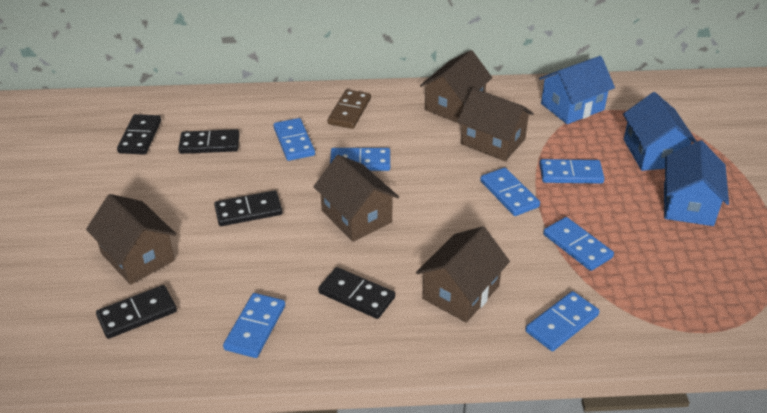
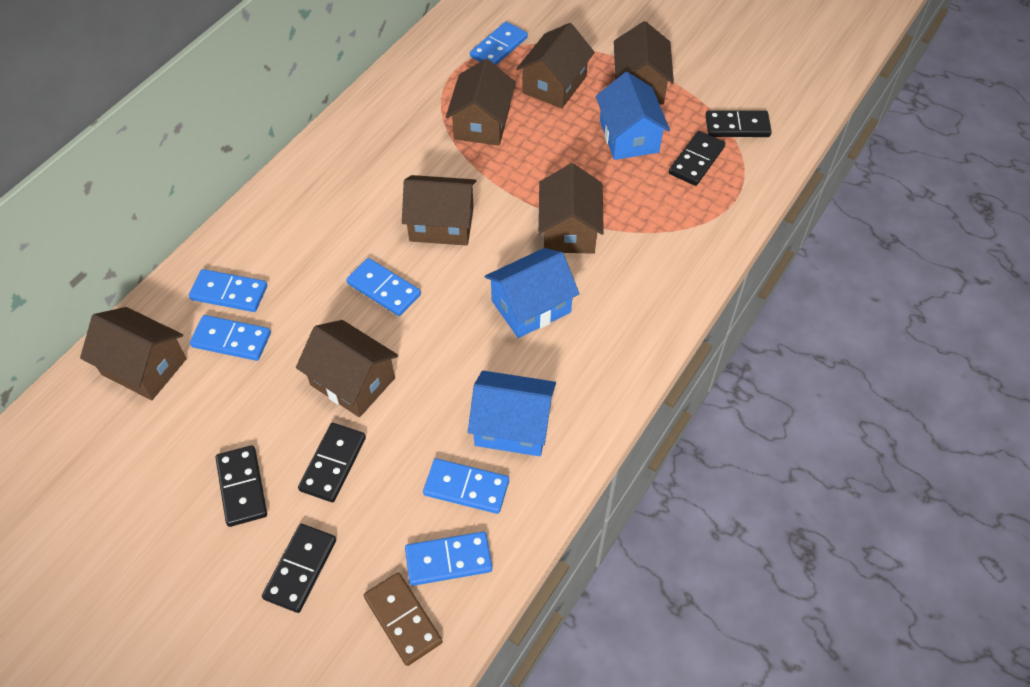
blue domino: [223,293,285,358] [274,118,315,161] [330,148,390,171] [480,167,540,216] [525,291,600,351] [539,159,605,184] [543,217,614,271] = 7 -> [189,269,267,312] [190,315,271,361] [346,258,421,316] [405,532,492,586] [423,458,509,514] [470,22,528,65] = 6
brown house: [86,194,177,285] [313,155,399,242] [416,226,510,323] [420,50,492,124] [457,88,534,161] = 5 -> [80,307,187,400] [296,320,398,417] [402,175,476,246] [446,59,516,146] [516,23,595,108] [538,163,604,254] [614,21,674,105] = 7

